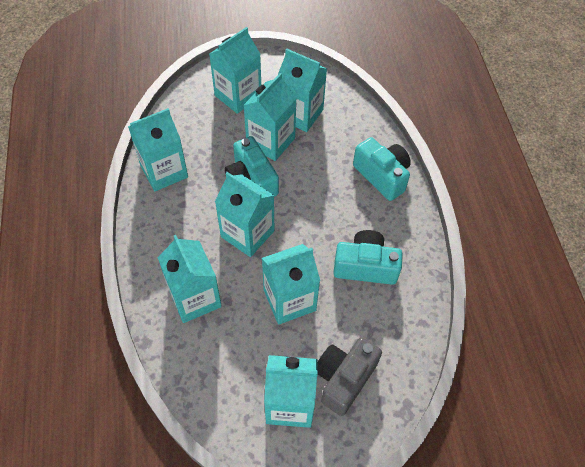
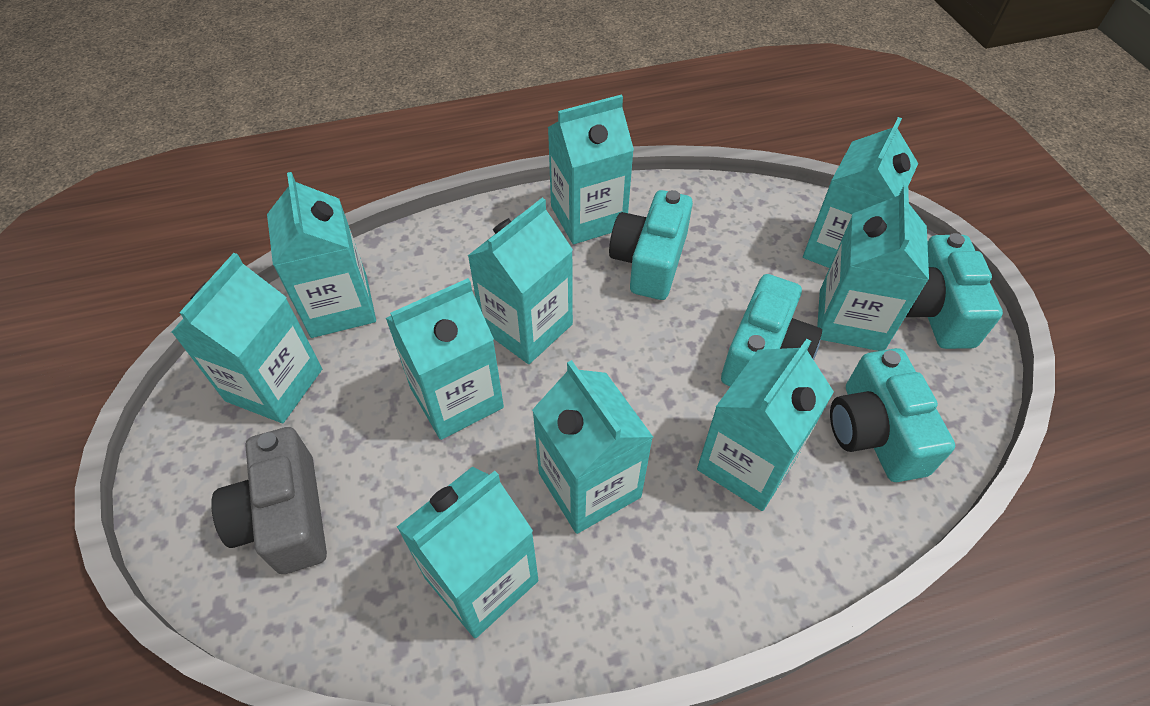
turquoise camera: [225,136,279,197] [334,230,402,285] [353,137,411,201] = 3 -> [609,190,693,300] [721,274,822,387] [830,348,955,482] [906,233,1003,349] = 4
turquoise carton: [128,108,188,191] [157,235,222,323] [209,27,261,114] [215,172,274,257] [243,73,297,161] [262,244,320,325] [264,355,318,428] [278,49,327,132] = 8 -> [171,253,322,423] [267,172,376,338] [386,278,504,440] [397,467,538,638] [468,198,573,364] [532,360,653,534] [548,95,634,244] [697,339,834,511] [803,117,918,268] [817,186,929,351] = 10

